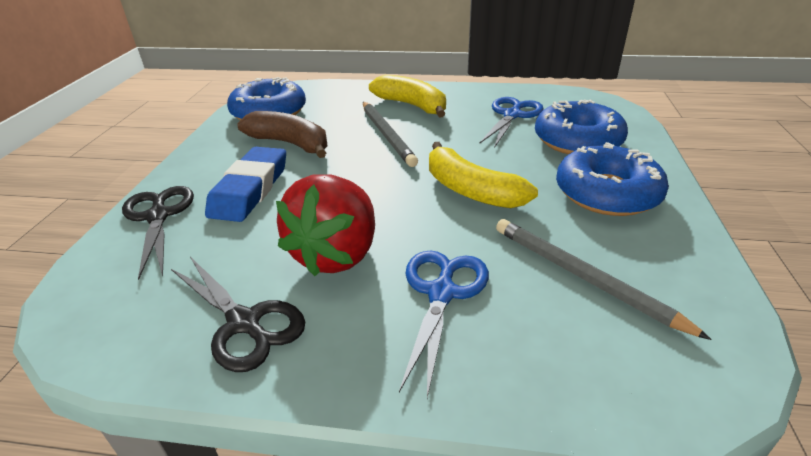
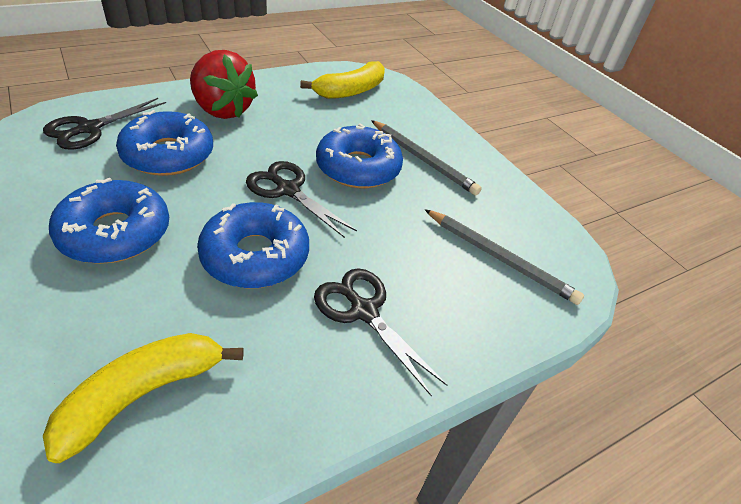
black scissors: [122,186,194,280] [171,257,305,372] = 2 -> [43,98,166,150] [246,161,357,238] [314,268,447,396] = 3
blue donut: [227,77,306,120] [535,100,628,154] [556,142,669,216] = 3 -> [49,178,169,264] [116,110,213,176] [197,202,309,288] [316,124,403,188] = 4
blue eraser: [205,147,286,222] = 1 -> none = 0
blue scissors: [399,250,489,398] [479,97,544,148] = 2 -> none = 0
brown banana: [237,111,328,158] = 1 -> none = 0

